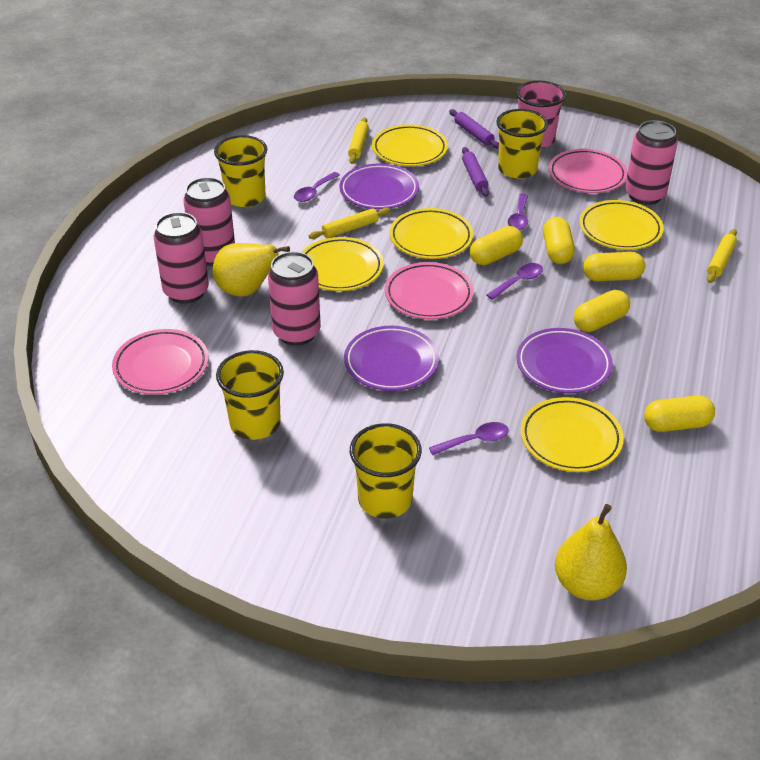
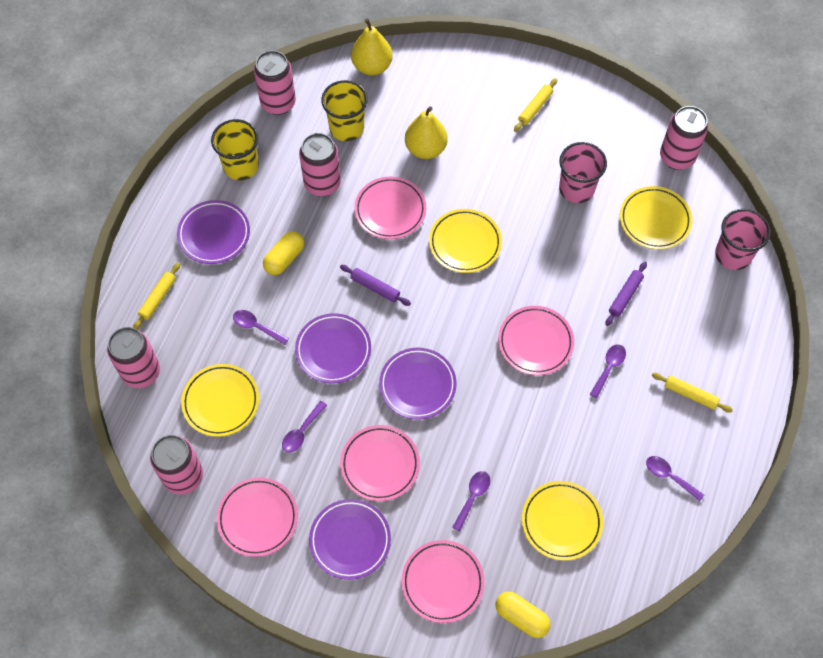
pink can: [154,212,209,304] [183,177,235,266] [268,251,321,346] [625,120,678,205] = 4 -> [107,327,160,388] [150,435,203,495] [254,50,296,115] [299,133,341,196] [660,106,708,170] = 5
pink cup: [516,81,566,148] = 1 -> [559,142,607,203] [715,209,771,270] = 2
pink plate: [112,329,208,395] [385,262,474,319] [549,149,627,193] = 3 -> [217,477,298,557] [340,425,420,501] [354,177,426,239] [402,540,485,623] [498,306,574,375] = 5
purple plate: [340,164,419,209] [344,326,439,391] [517,328,613,393] = 3 -> [177,200,250,264] [295,313,371,383] [309,499,391,580] [379,348,456,420] = 4
purple spoon: [294,172,340,202] [429,422,509,455] [486,263,543,300] [508,193,528,230] = 4 -> [233,310,289,345] [282,401,327,452] [452,471,490,531] [589,344,626,398] [646,456,704,501] = 5
yellow capsule: [470,226,523,265] [543,217,575,264] [574,290,630,332] [583,252,646,281] [644,395,715,432] = 5 -> [263,231,305,275] [495,592,550,638] = 2
yellow cup: [214,135,267,207] [216,350,284,440] [350,423,422,519] [496,109,548,179] = 4 -> [211,119,259,180] [321,80,368,141] = 2
yellow plate: [302,237,384,291] [372,124,448,166] [389,208,473,259] [521,397,624,472] [580,200,664,250] = 5 -> [181,364,259,437] [429,209,502,273] [522,481,603,561] [620,186,692,250] = 4

